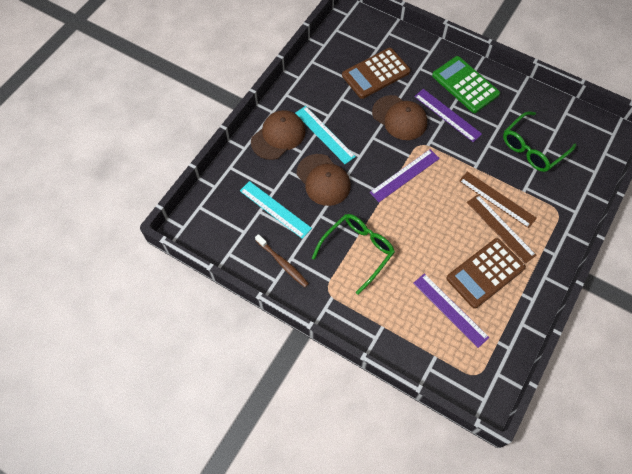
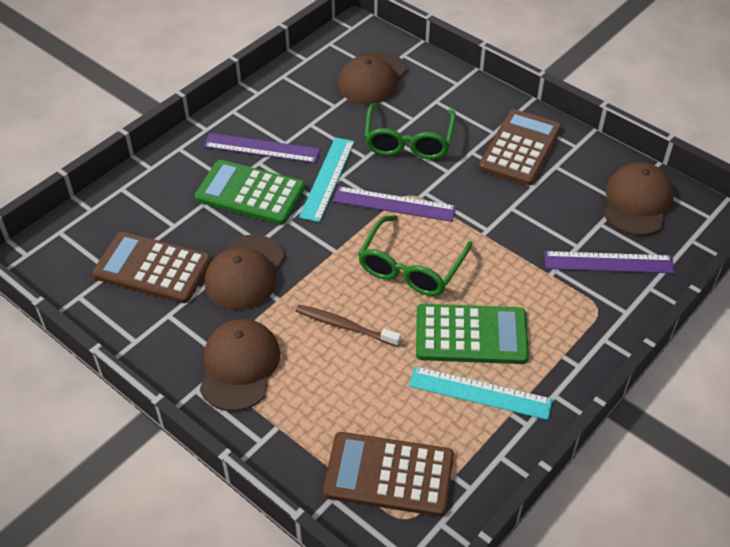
brown calculator: [342,48,411,99] [446,238,526,309] = 2 -> [92,232,211,303] [323,432,454,516] [479,109,562,186] = 3
brown cap: [251,110,305,160] [297,154,351,206] [372,95,427,140] = 3 -> [200,319,280,411] [205,235,285,310] [338,51,407,104] [604,162,674,236] = 4
brown ruler: [459,171,537,228] [467,195,536,264] = 2 -> none = 0
green calculator: [432,56,500,113] = 1 -> [195,160,305,225] [416,304,529,364] = 2

